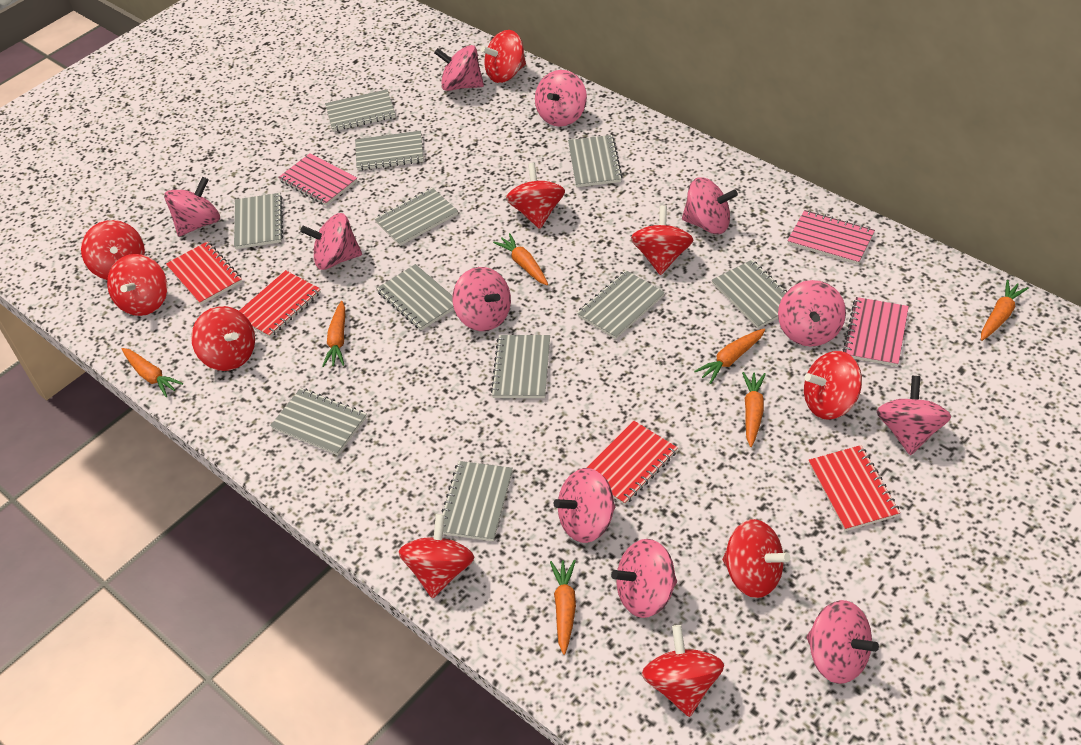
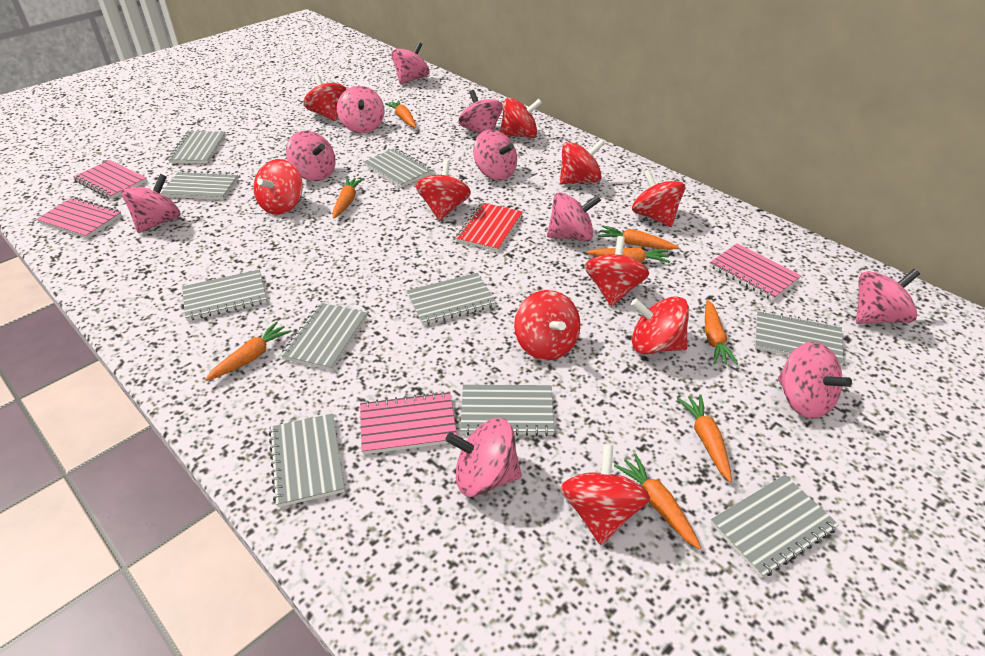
grey notebook: [234,193,283,249] [270,388,367,455] [325,89,396,131] [355,131,424,171] [374,188,458,246] [376,264,454,330] [442,461,513,541] [491,335,550,398] [568,135,623,187] [577,270,665,339] [712,260,787,329] = 11 -> [161,171,238,200] [168,131,226,163] [182,269,267,321] [269,413,345,507] [281,303,367,371] [363,148,433,188] [406,273,496,325] [460,384,554,436] [711,475,839,578] [755,310,844,366] = 10
orange carrot: [122,348,183,397] [322,301,345,367] [493,233,548,285] [550,560,576,655] [694,328,765,384] [742,372,766,447] [981,280,1029,341] = 7 -> [205,321,292,381] [332,177,364,219] [385,100,416,128] [586,248,670,263] [598,225,679,250] [614,454,701,550] [677,394,732,482] [705,300,738,365] = 8
pink notebook: [278,153,357,206] [787,210,875,265] [843,297,909,366] = 3 -> [36,197,122,239] [73,160,147,199] [360,391,457,454] [710,243,801,300] = 4
pink spinning top: [164,177,220,237] [300,213,362,270] [434,45,484,91] [452,267,511,331] [535,70,587,127] [554,468,615,543] [611,539,677,618] [682,177,738,234] [778,280,846,346] [807,600,879,684] [877,376,951,455] = 11 -> [121,174,181,233] [286,131,336,181] [337,86,384,133] [391,42,429,84] [445,418,522,497] [458,90,503,134] [473,130,517,181] [547,192,601,242] [778,342,852,419] [856,269,920,324] = 10
red notebook: [166,242,242,305] [239,270,321,338] [587,421,678,505] [808,445,900,531] = 4 -> [456,203,523,251] = 1

